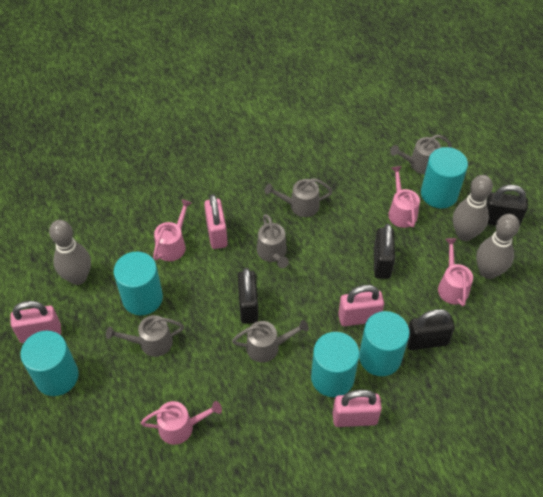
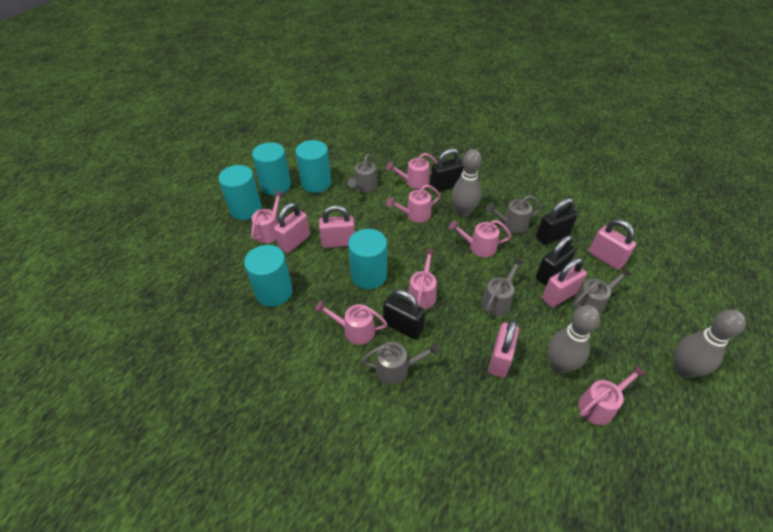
pink padlock: [10,301,61,343] [204,194,228,249] [333,390,382,427] [338,285,384,326] = 4 -> [274,203,310,253] [319,205,355,248] [488,320,519,378] [542,258,587,307] [589,219,636,270] = 5
pink watering can: [141,401,222,445] [153,199,192,261] [388,166,420,228] [438,238,473,307] = 4 -> [251,190,284,243] [315,301,388,345] [386,153,438,189] [387,184,440,223] [408,249,437,309] [449,220,511,257] [578,365,646,425] = 7

